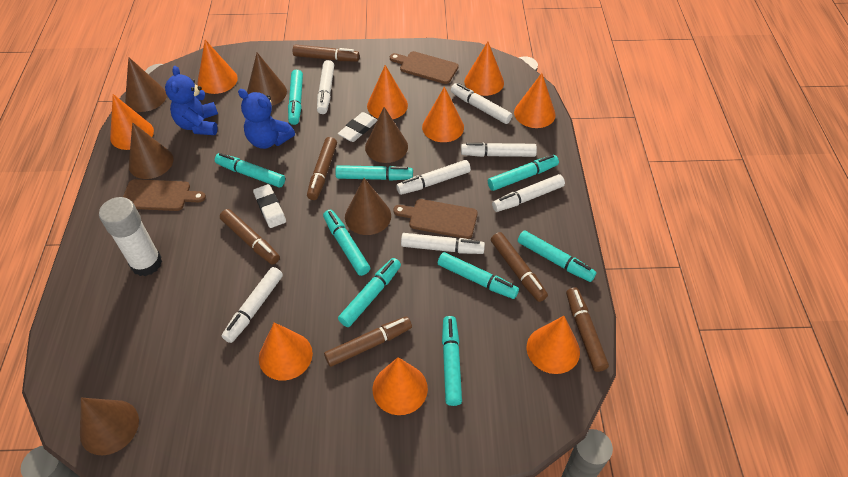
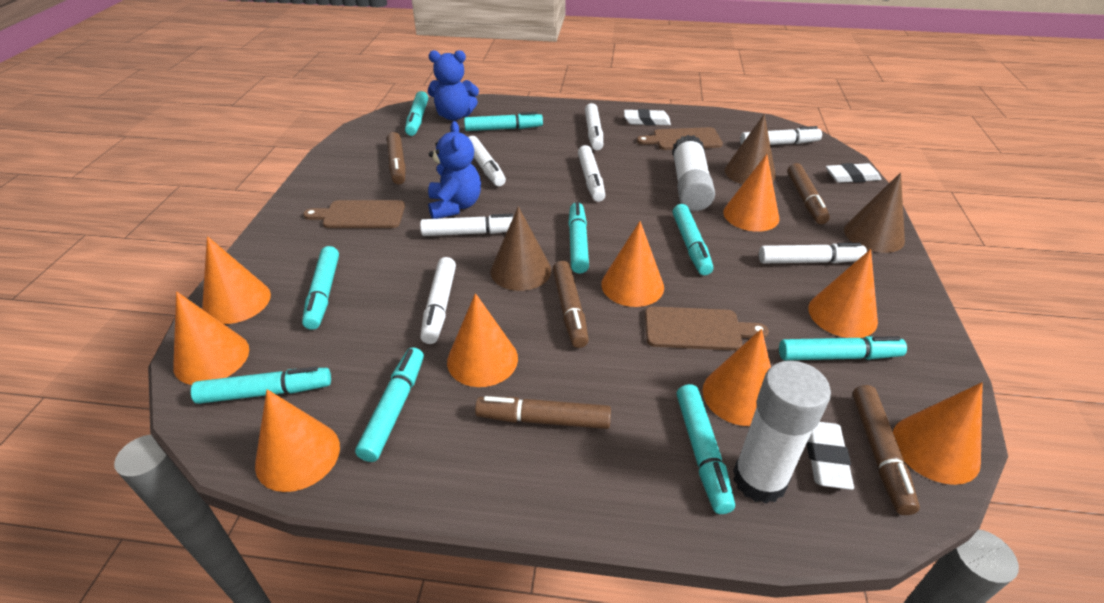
brown cone: [80,398,139,455] [125,57,167,112] [129,123,174,179] [247,53,287,106] [345,178,391,235] [365,107,408,163] = 6 -> [490,206,551,291] [725,114,776,184] [844,173,905,253] = 3
brown marker: [220,209,280,265] [293,44,359,61] [307,137,337,200] [324,316,412,367] [491,232,548,302] [566,287,609,372] = 6 -> [387,132,406,185] [475,396,611,429] [553,261,589,348] [787,163,830,224] [852,385,920,515] = 5
white eraser: [253,184,286,228] [338,112,377,142] = 2 -> [624,109,671,126] [807,422,854,490] [826,163,882,183] = 3
white glue stick: [99,197,162,276] = 1 -> [672,135,715,211] [733,361,831,504] = 2

